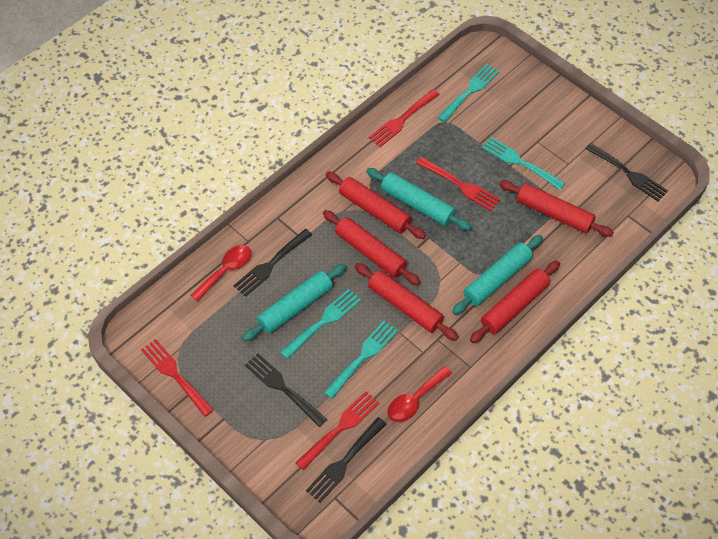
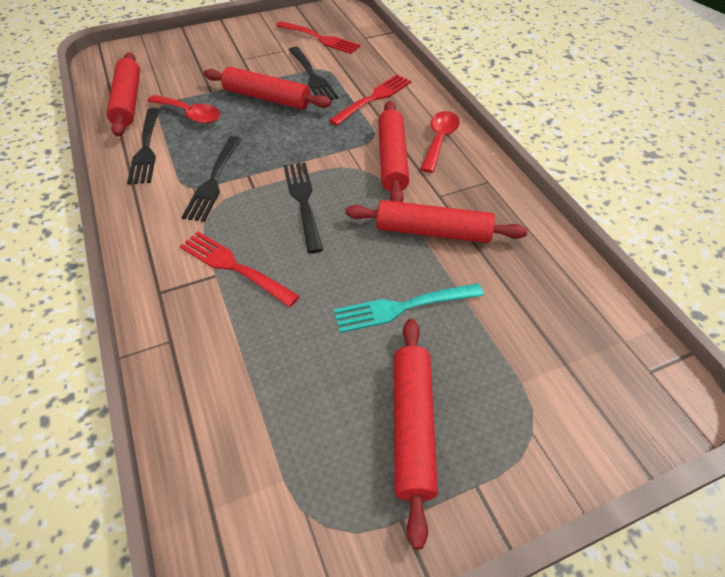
red fork: [141,339,214,417] [295,391,380,470] [369,89,440,147] [416,157,500,211] = 4 -> [180,232,300,307] [276,21,361,54] [329,74,412,126] = 3
turquoise fork: [280,289,361,359] [324,320,398,399] [437,64,500,123] [482,137,565,190] = 4 -> [334,283,484,333] = 1
turquoise rolling pin: [242,264,346,341] [366,168,471,231] [452,235,543,315] = 3 -> none = 0

